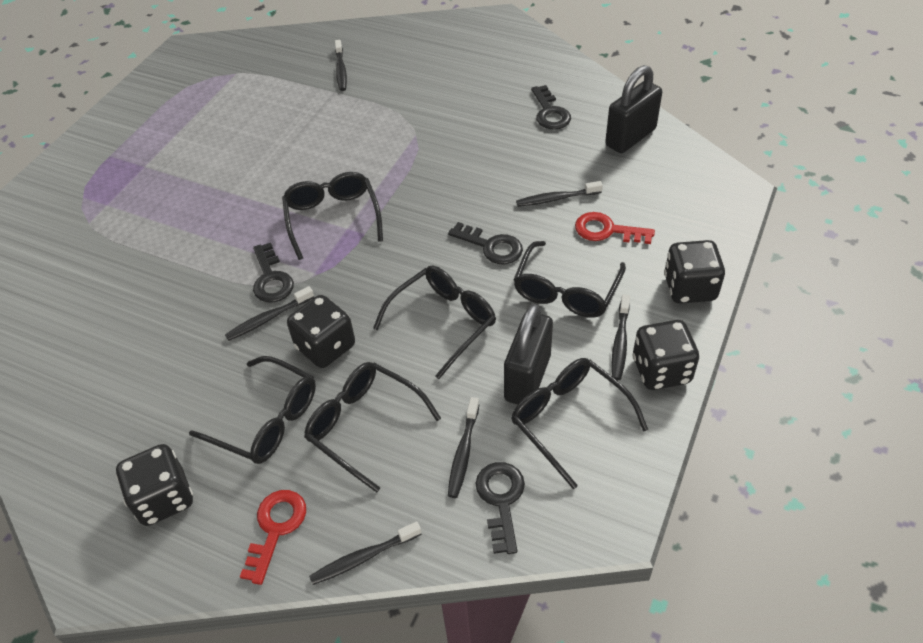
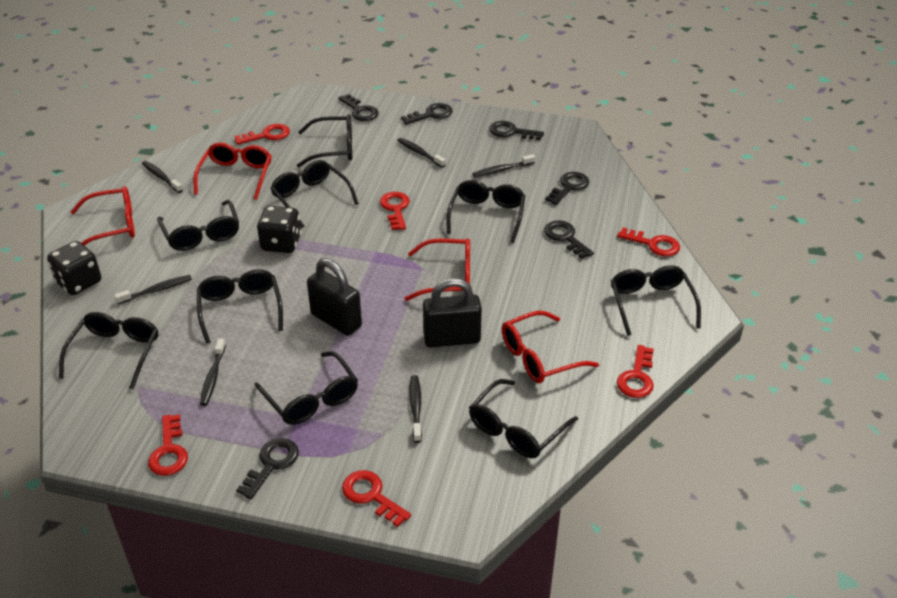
black dice: [116,444,193,526] [287,295,355,368] [633,320,699,390] [664,240,725,304] = 4 -> [47,241,101,295] [257,206,301,253] = 2
black glasses: [189,356,316,464] [282,172,383,260] [304,362,441,492] [373,265,496,379] [511,358,648,489] [514,241,626,317] = 6 -> [59,312,158,389] [157,200,239,251] [197,269,283,344] [254,351,358,425] [270,160,359,228] [297,114,352,168] [447,180,525,243] [469,379,578,458] [611,265,701,336] = 9
black key: [253,242,294,303] [448,222,523,265] [476,462,525,554] [531,85,571,130] = 4 -> [236,438,299,499] [338,94,379,121] [401,103,453,125] [489,121,544,140] [544,220,594,259] [545,172,589,205] = 6
red glasses: none = 0 -> [71,186,135,246] [194,142,271,200] [404,239,470,301] [502,311,599,383] = 4
red key: [240,490,306,585] [575,212,655,244] = 2 -> [148,414,188,476] [234,124,290,145] [342,470,411,527] [380,192,410,230] [617,227,680,257] [617,345,654,398] = 6

